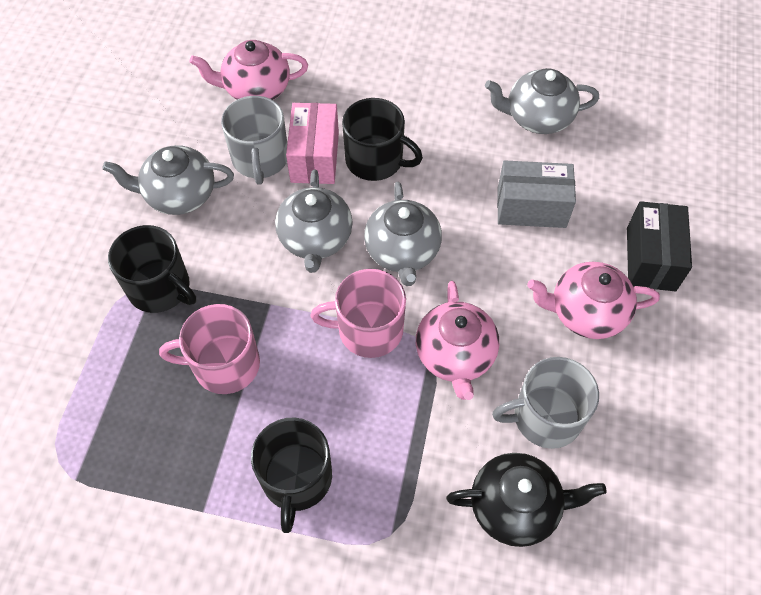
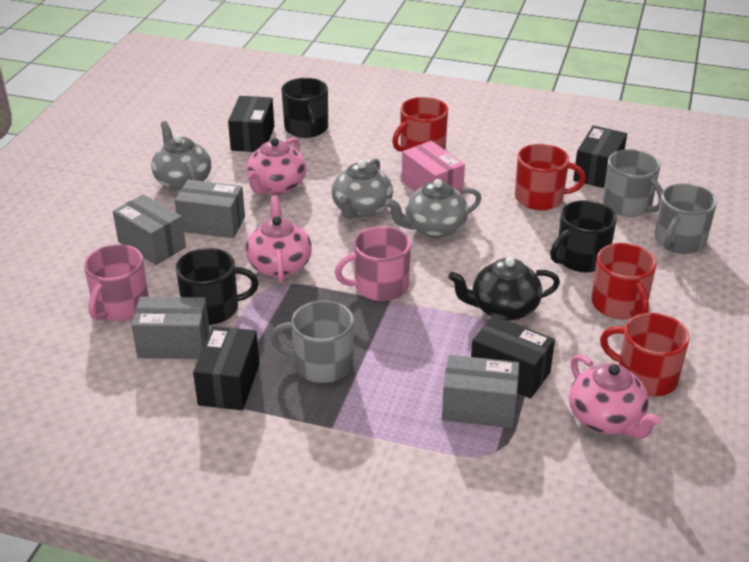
black box: [627,201,692,291] = 1 -> [193,326,260,410] [228,96,274,152] [471,315,555,399] [573,126,627,188] = 4
grey box: [497,160,576,228] = 1 -> [113,194,186,265] [132,297,210,359] [175,180,245,238] [442,355,519,428] = 4
grey mug: [221,96,287,185] [492,357,599,449] = 2 -> [270,300,354,383] [603,149,663,217] [655,183,717,254] = 3
grey teapot: [102,145,234,215] [275,170,353,273] [364,182,442,286] [485,68,599,134] = 4 -> [151,121,211,191] [332,158,393,219] [385,179,481,238] = 3
red mug: none = 0 -> [392,97,448,152] [515,144,586,210] [591,243,656,320] [600,313,690,397] = 4

